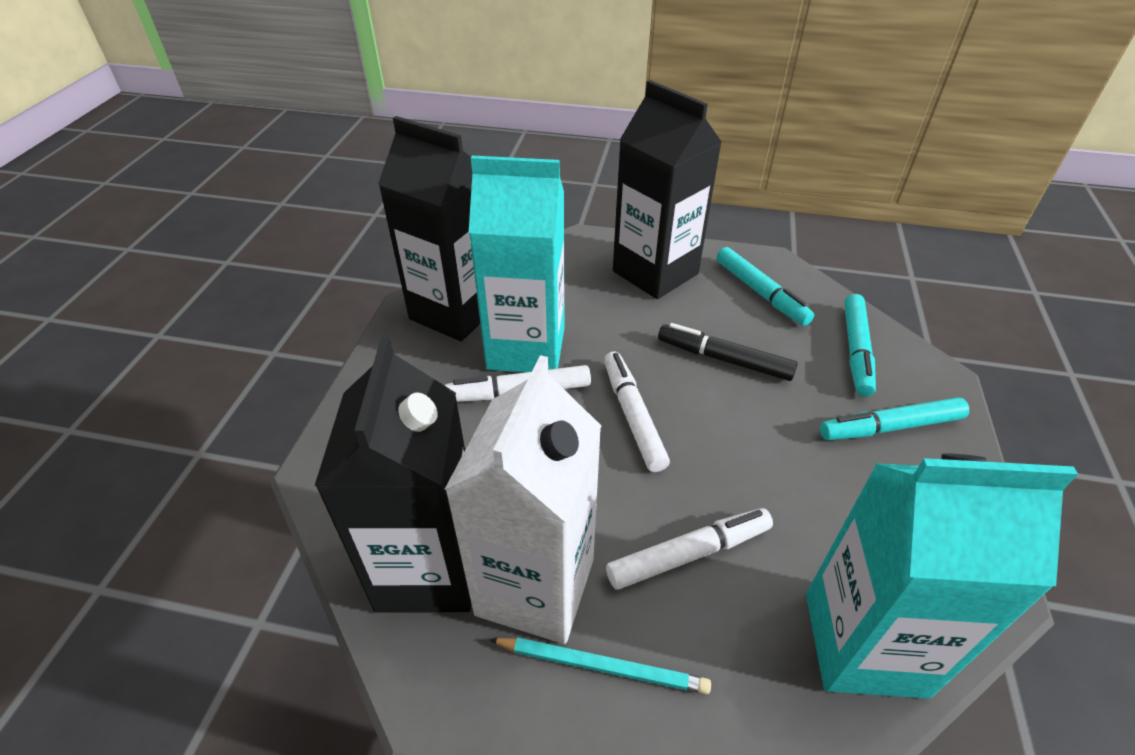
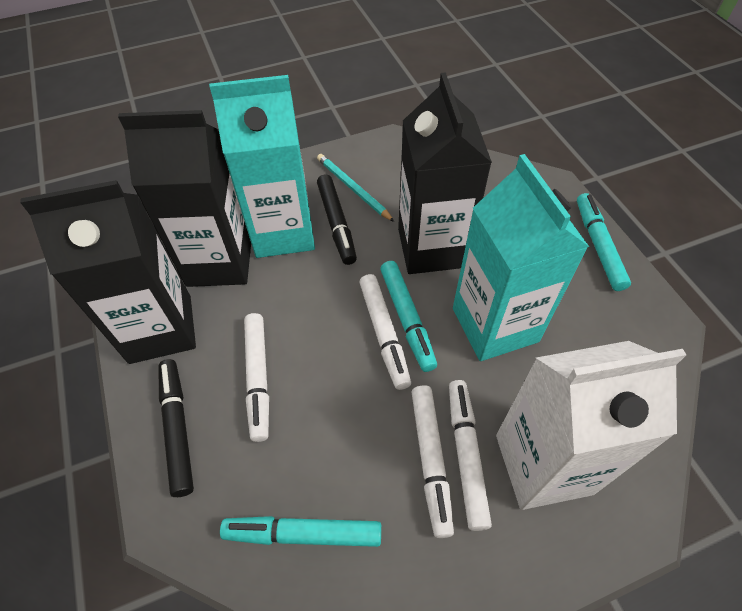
black marker: [658,323,798,381] = 1 -> [158,359,194,497] [317,175,357,265] = 2
white marker: [445,365,591,402] [604,351,670,472] [606,508,773,590] = 3 -> [244,313,269,442] [359,274,411,390] [411,385,454,538] [449,380,492,531] = 4

